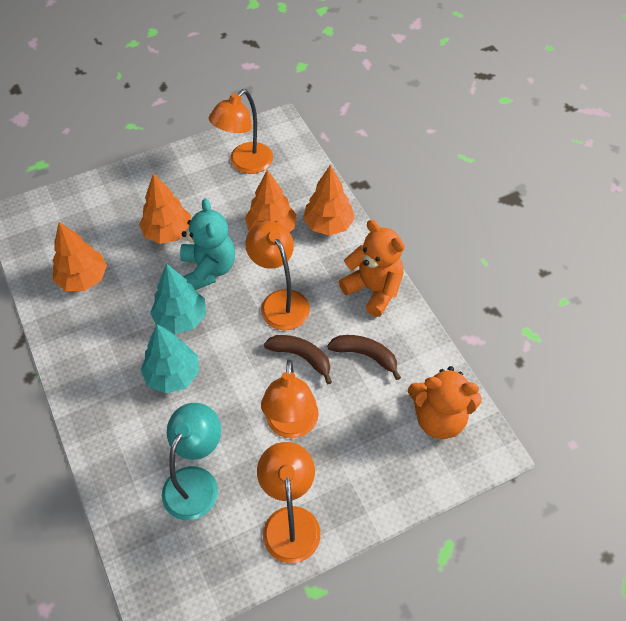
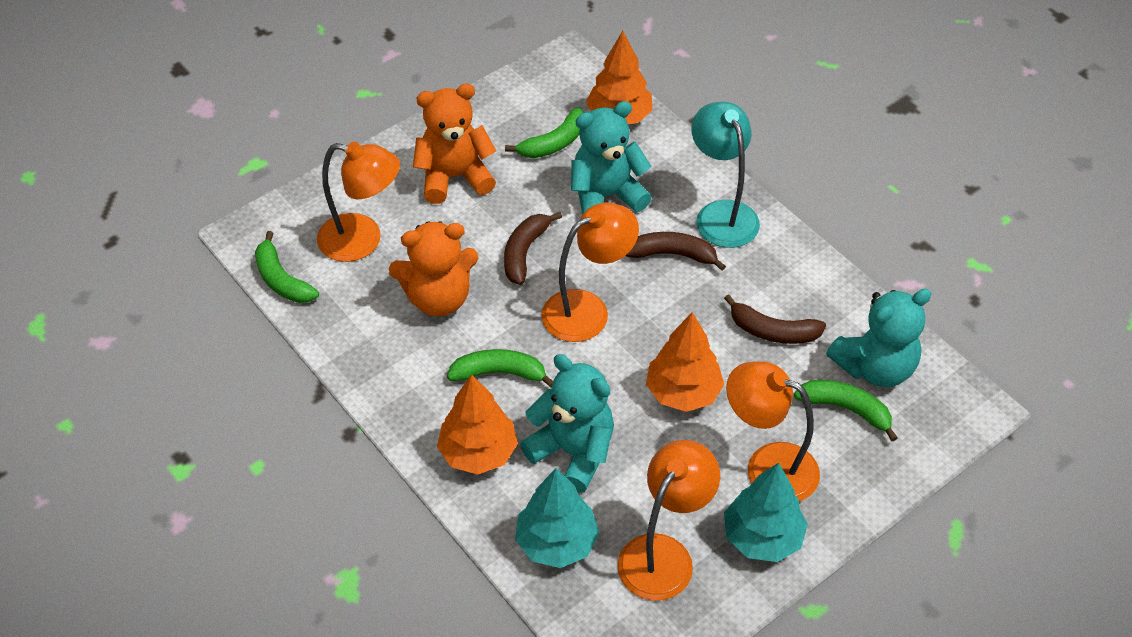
brown banana: [264,335,332,384] [327,335,401,380] = 2 -> [504,212,562,285] [626,232,726,271] [724,294,826,344] = 3
green banana: none = 0 -> [255,231,319,303] [447,349,553,388] [505,107,584,158] [794,380,897,441] = 4
orange tree: [52,222,107,291] [139,173,191,244] [245,170,297,232] [303,165,355,236] = 4 -> [437,374,518,474] [586,31,653,124] [646,312,724,412] = 3
turquoise teddy bear: [180,198,235,290] = 1 -> [520,354,614,493] [571,101,652,215] [826,289,932,387] = 3

